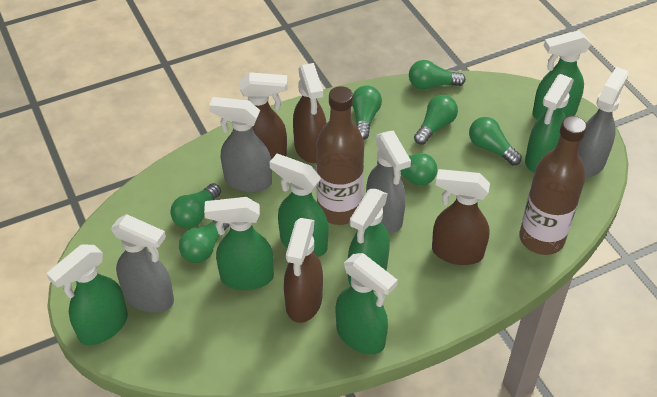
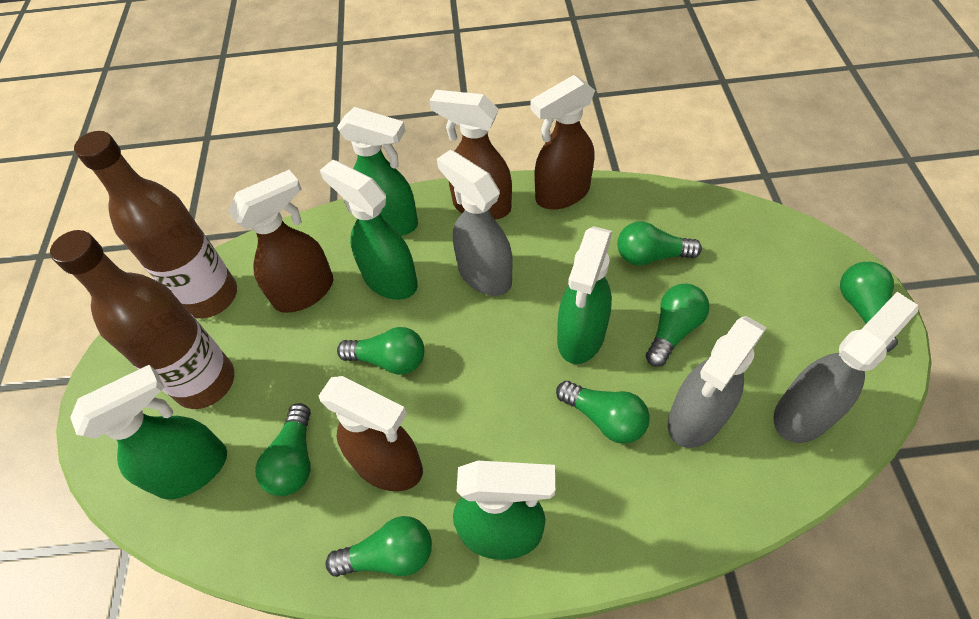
green spray bottle: [46,244,128,345] [204,197,274,290] [270,154,329,257] [336,253,398,354] [348,189,390,286] [525,74,574,173] [532,30,591,120] = 7 -> [70,365,227,499] [320,160,418,300] [337,107,418,236] [453,461,555,560] [557,226,612,364] = 5
grey spray bottle: [111,214,174,313] [209,97,272,192] [366,131,411,233] [579,67,629,177] = 4 -> [437,150,513,296] [668,316,767,448] [774,292,918,443] = 3

